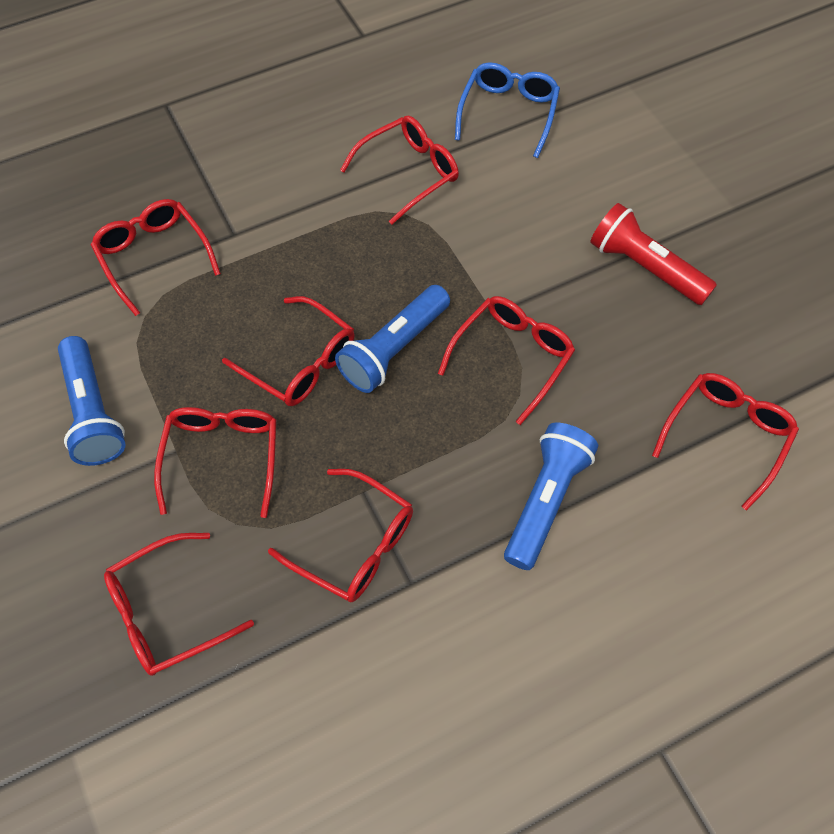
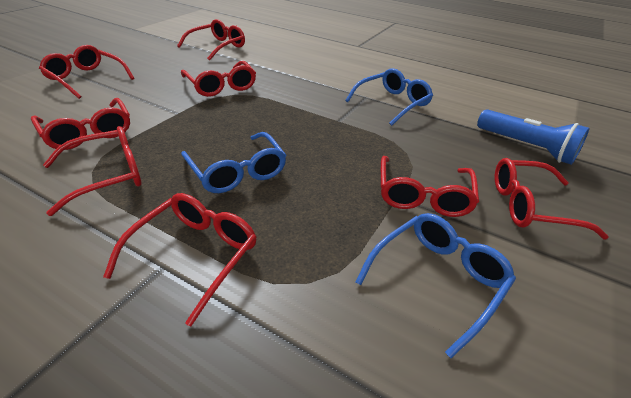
blue flashlight: [58,336,125,466] [335,285,450,393] [504,423,598,570] = 3 -> [477,109,590,165] = 1
blue glasses: [455,62,560,158] = 1 -> [181,132,287,193] [345,68,433,126] [355,213,516,358] = 3
red flashlight: [590,203,717,305] = 1 -> none = 0

